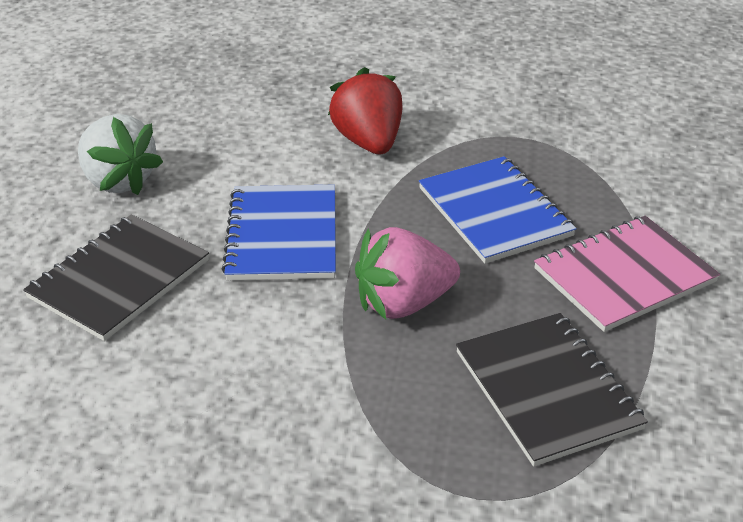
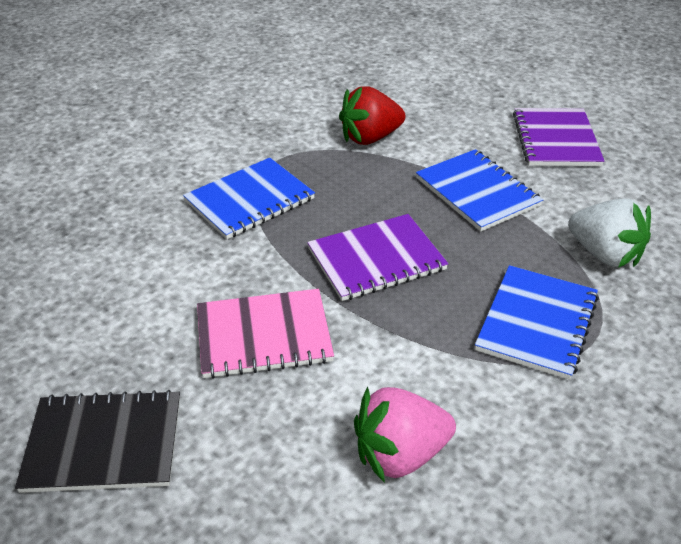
black notebook: [23,214,209,341] [456,313,648,467] = 2 -> [15,390,180,493] = 1
blue notebook: [222,185,336,280] [419,156,577,264] = 2 -> [183,158,315,239] [416,149,543,232] [475,265,599,380] = 3
purple notebook: none = 0 -> [307,214,448,301] [513,108,605,166] = 2

